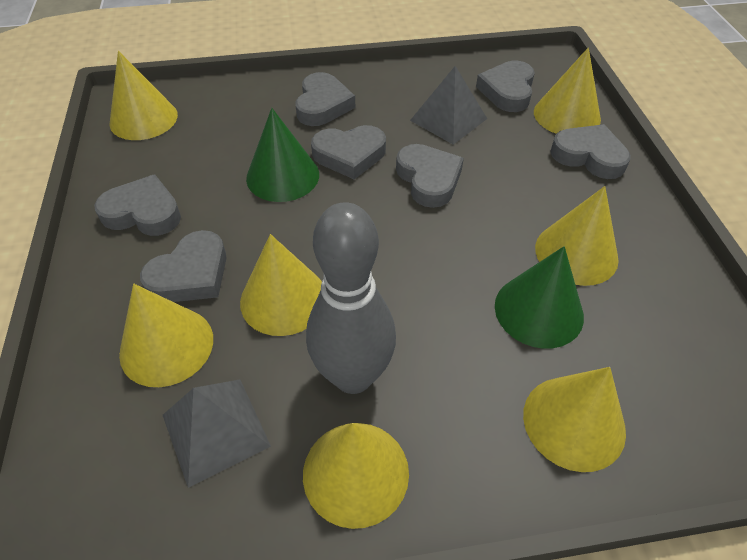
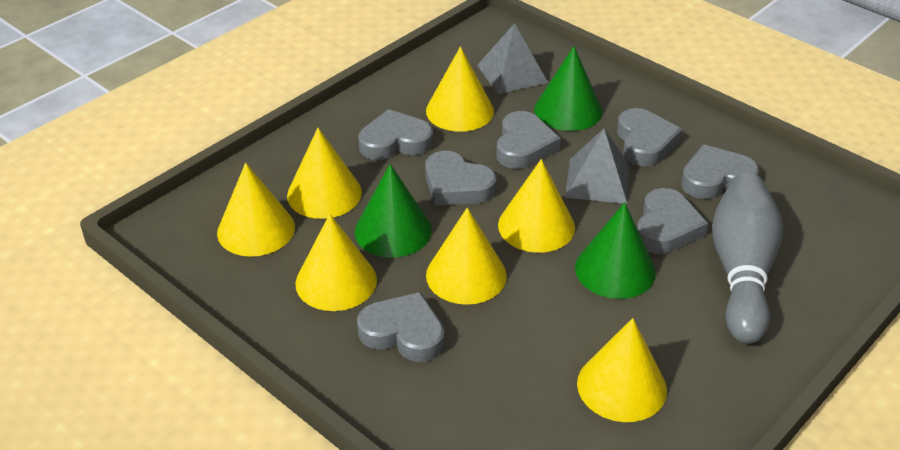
green cone: [246,108,319,202] [495,246,584,349] = 2 -> [355,164,432,258] [534,46,603,131] [575,202,656,299] = 3

